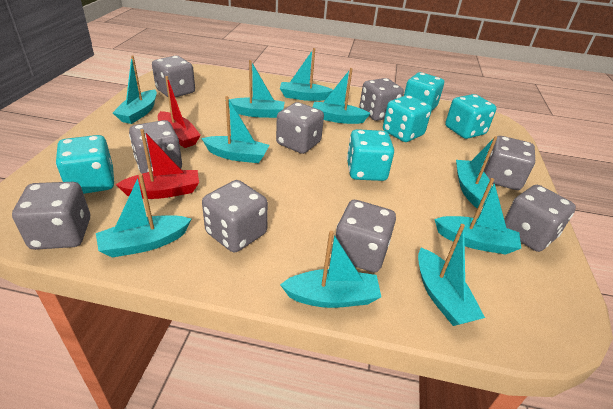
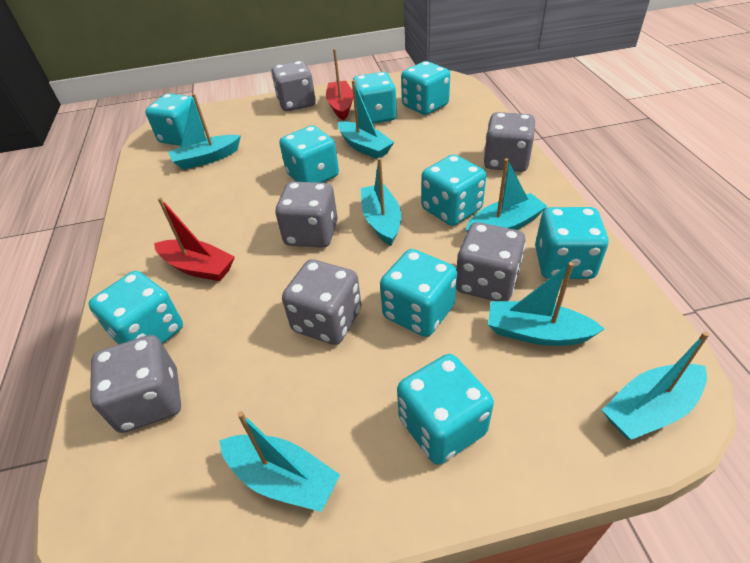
grey dice: [12,182,90,250] [129,120,182,174] [152,56,195,97] [202,180,268,252] [276,102,324,154] [335,200,396,272] [359,78,404,121] [484,136,535,190] [504,185,576,252] = 9 -> [90,335,181,433] [271,61,316,111] [275,182,338,248] [282,259,361,345] [456,222,526,301] [484,112,535,172] = 6
turquoise boat: [96,174,191,258] [113,55,157,124] [201,96,269,163] [229,60,285,118] [280,48,333,101] [280,231,381,308] [313,68,371,124] [418,224,485,326] [434,178,521,255] [456,136,497,209] = 10 -> [168,94,241,170] [219,411,340,512] [338,80,394,159] [361,158,401,246] [466,158,548,232] [488,262,605,346] [602,332,709,440] = 7
turquoise dice: [56,135,114,194] [347,129,394,181] [383,95,432,142] [404,72,444,110] [445,94,496,139] = 5 -> [88,271,183,344] [145,93,204,146] [279,125,339,183] [353,72,397,124] [380,249,457,337] [397,354,494,465] [401,61,450,115] [421,154,486,226] [535,207,609,279] = 9

